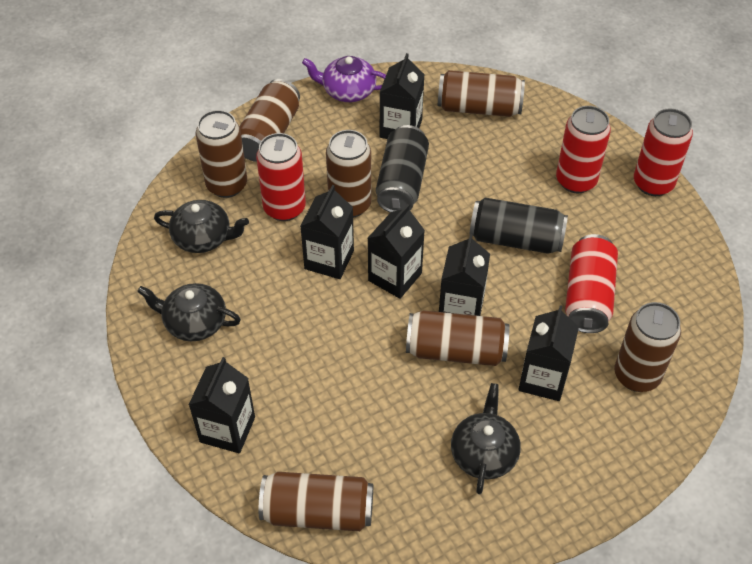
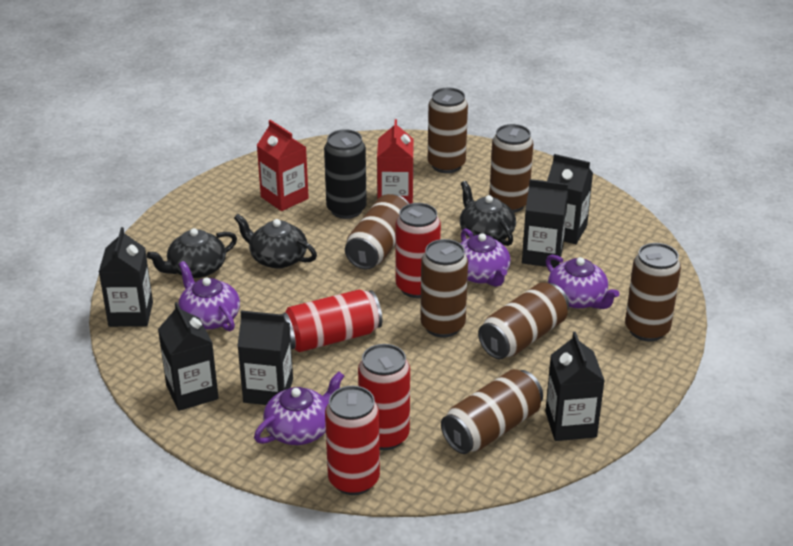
black can: [376,125,429,212] [470,198,568,254] = 2 -> [324,129,367,219] = 1
purple teapot: [302,56,386,102] = 1 -> [178,261,240,331] [254,372,344,445] [460,229,511,287] [546,255,619,309] = 4
red carton: none = 0 -> [257,120,309,211] [377,119,414,204] = 2

